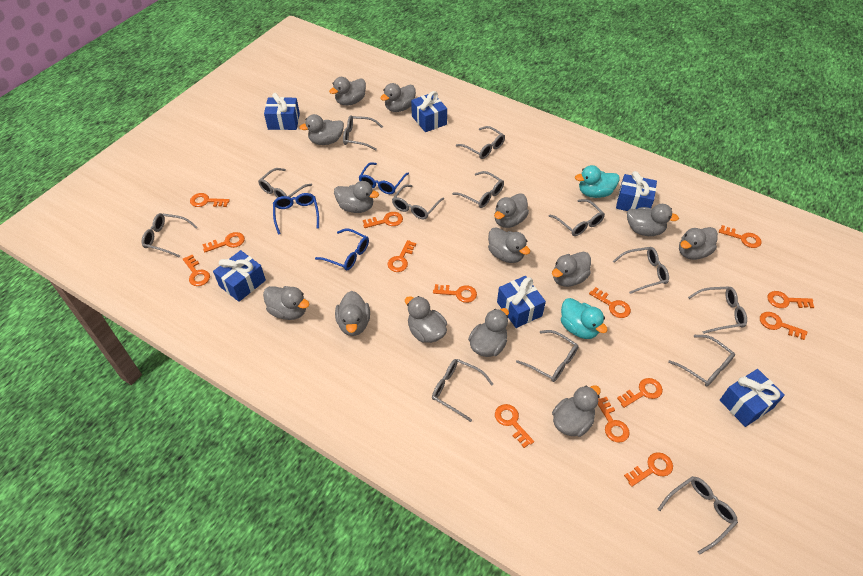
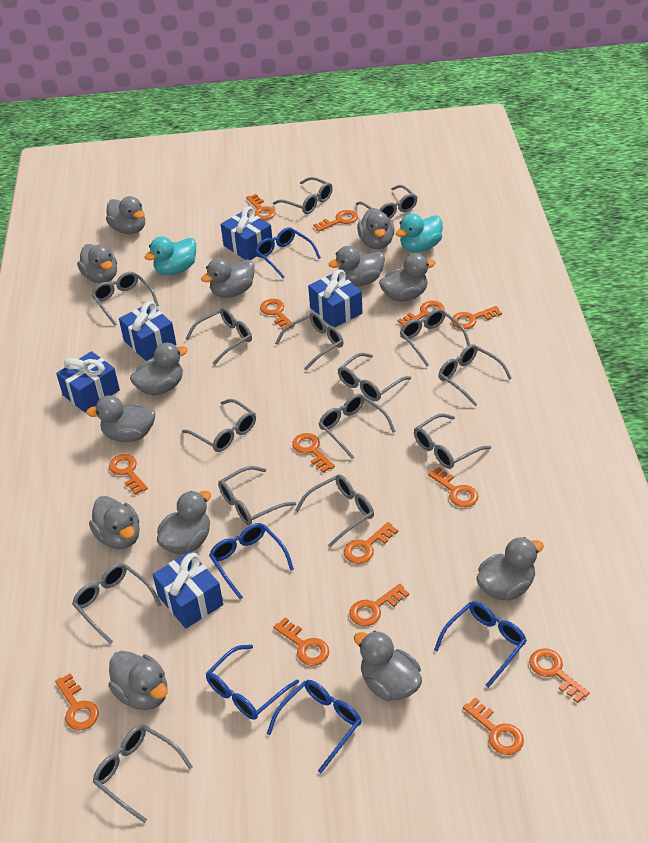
blue gift: [213,250,266,302] [264,93,300,130] [411,91,447,132] [497,276,546,328] [616,171,657,211] [720,369,785,427] = 6 -> [56,351,120,413] [119,301,176,361] [153,551,223,628] [221,207,272,260] [308,269,363,327] = 5
blue glasses: [273,193,319,235] [315,229,369,270] [358,162,409,194] = 3 -> [206,645,299,720] [209,523,294,600] [255,227,321,279] [267,680,361,773] [434,601,527,688] = 5
grey duck: [263,286,309,320] [299,114,344,145] [329,77,366,106] [334,181,379,213] [335,291,370,336] [380,83,416,112] [405,296,447,343] [468,308,509,357] [488,227,530,263] [494,193,529,228] [552,252,591,287] [552,385,601,437] [627,204,679,236] [679,227,718,260] = 14 -> [77,244,117,283] [86,395,155,442] [89,496,140,549] [106,196,145,234] [108,651,168,710] [130,342,188,396] [157,491,211,554] [201,258,254,298] [329,246,385,287] [354,631,422,701] [357,208,395,249] [379,253,436,302] [477,537,544,601] = 13
grey glasses: [142,213,198,257] [258,168,312,198] [343,115,383,151] [392,184,444,219] [432,359,493,422] [452,171,504,208] [456,126,505,159] [516,330,579,382] [549,199,605,236] [613,247,669,294] [658,476,738,555] [668,335,735,387] [688,287,747,334] = 13 -> [72,563,161,644] [91,272,159,326] [93,725,193,823] [182,399,256,452] [185,307,252,365] [218,466,296,525] [273,177,333,214] [275,312,343,370] [295,474,374,547] [319,394,396,459] [338,353,411,401] [356,185,417,219] [400,309,470,366] [414,413,491,469] [438,344,512,406] = 15

